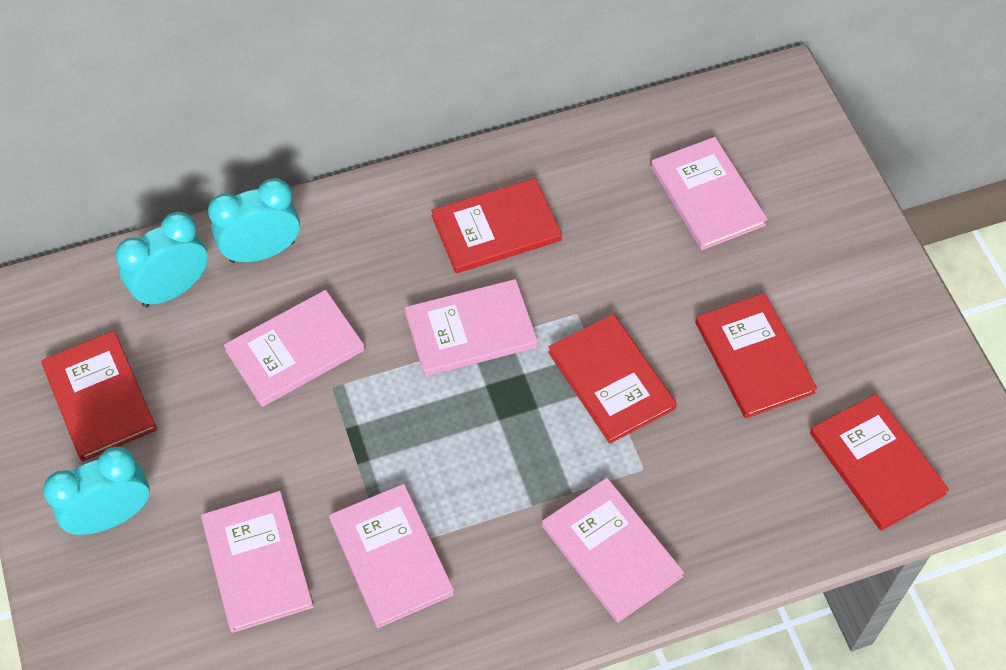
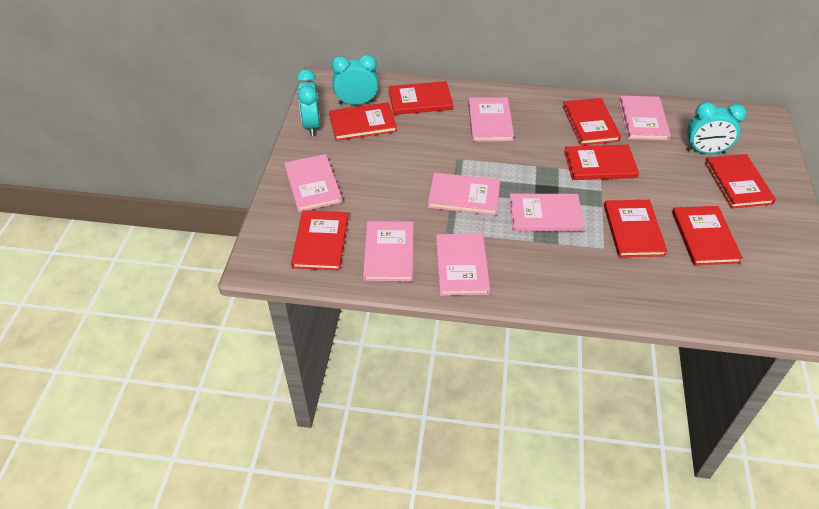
pink book: [201,491,314,633] [224,290,365,407] [329,484,454,628] [405,279,538,376] [542,478,684,623] [651,137,768,250] = 6 -> [284,154,342,212] [363,221,413,281] [428,173,500,215] [436,233,490,296] [468,97,514,142] [509,194,585,231] [619,96,671,140] = 7
red book: [41,331,157,461] [431,178,562,273] [548,314,677,444] [695,293,817,419] [810,394,949,531] = 5 -> [291,210,348,271] [329,102,397,141] [389,81,453,115] [562,98,621,145] [564,145,639,180] [604,200,668,257] [672,206,743,265] [704,154,776,208] = 8

